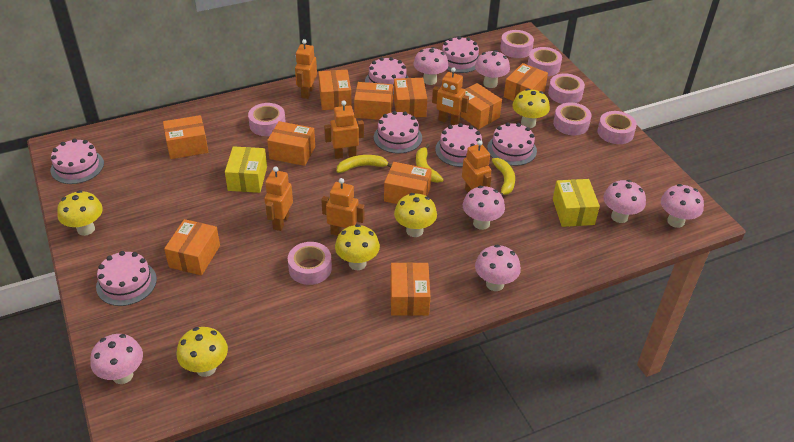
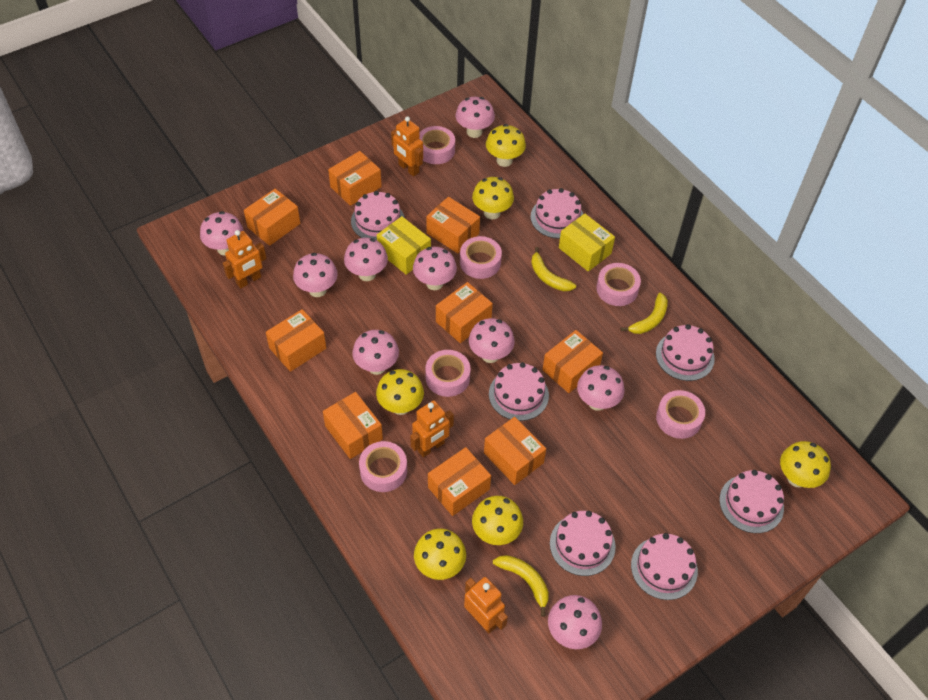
orange box: [163,115,208,159] [164,219,220,275] [267,121,315,166] [318,70,352,110] [354,82,393,120] [384,162,432,204] [390,262,431,316] [394,78,427,117] [461,83,502,129] [504,63,548,101] = 10 -> [244,189,300,246] [266,309,326,372] [323,392,383,459] [328,151,382,206] [426,197,480,253] [428,447,491,516] [436,282,493,343] [484,417,546,485] [542,330,603,393] = 9
orange robot: [264,167,293,231] [295,39,317,99] [321,178,365,236] [324,100,364,159] [432,67,469,125] [462,140,491,193] = 6 -> [223,230,267,289] [391,116,423,176] [410,400,454,457] [464,577,508,633] = 4
pink mushroom: [90,334,143,384] [413,47,448,85] [463,186,505,230] [475,50,510,88] [475,245,521,291] [603,180,646,223] [661,184,704,228] = 7 -> [200,211,243,255] [293,253,338,297] [344,238,388,281] [352,330,399,375] [413,247,457,290] [456,97,495,138] [469,318,515,363] [548,595,602,649] [577,365,625,411] = 9
pink tape: [248,103,286,136] [288,242,332,285] [500,30,534,58] [528,47,562,76] [548,73,585,104] [553,103,592,136] [597,111,637,144] = 7 -> [359,441,407,492] [419,126,455,164] [425,350,471,397] [460,236,502,279] [596,263,641,306] [656,390,705,439] = 6
yellow mushroom: [57,190,103,236] [177,327,228,377] [335,224,380,270] [394,193,437,237] [512,89,550,128] = 5 -> [376,369,424,415] [414,529,466,580] [472,177,514,219] [472,496,523,545] [486,124,526,167] [780,441,831,488] = 6

